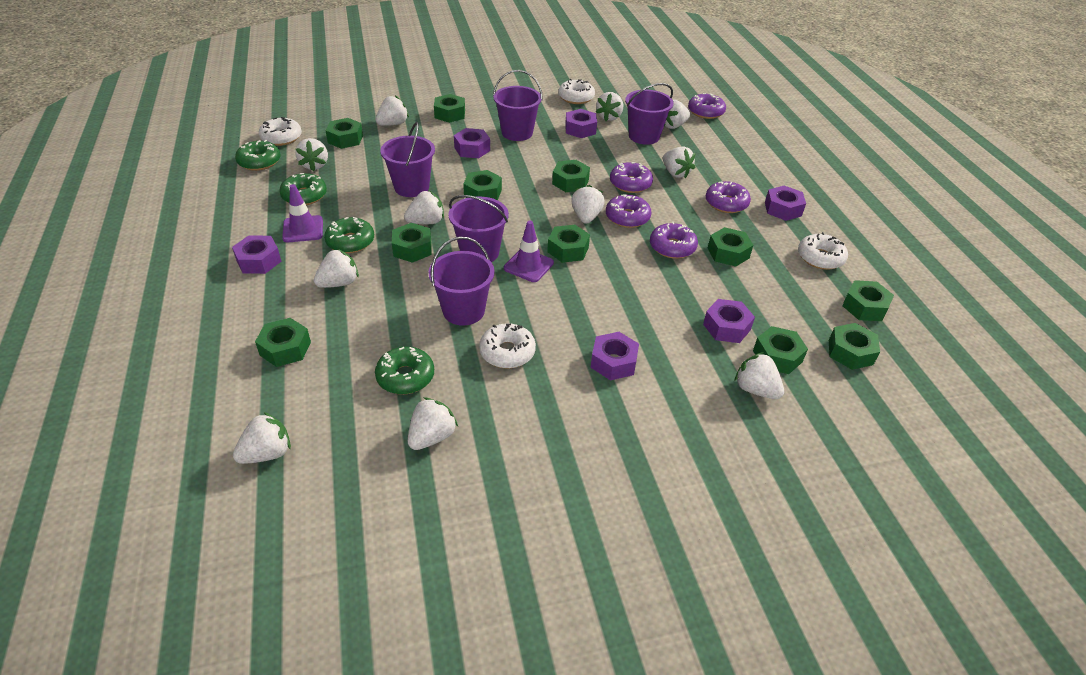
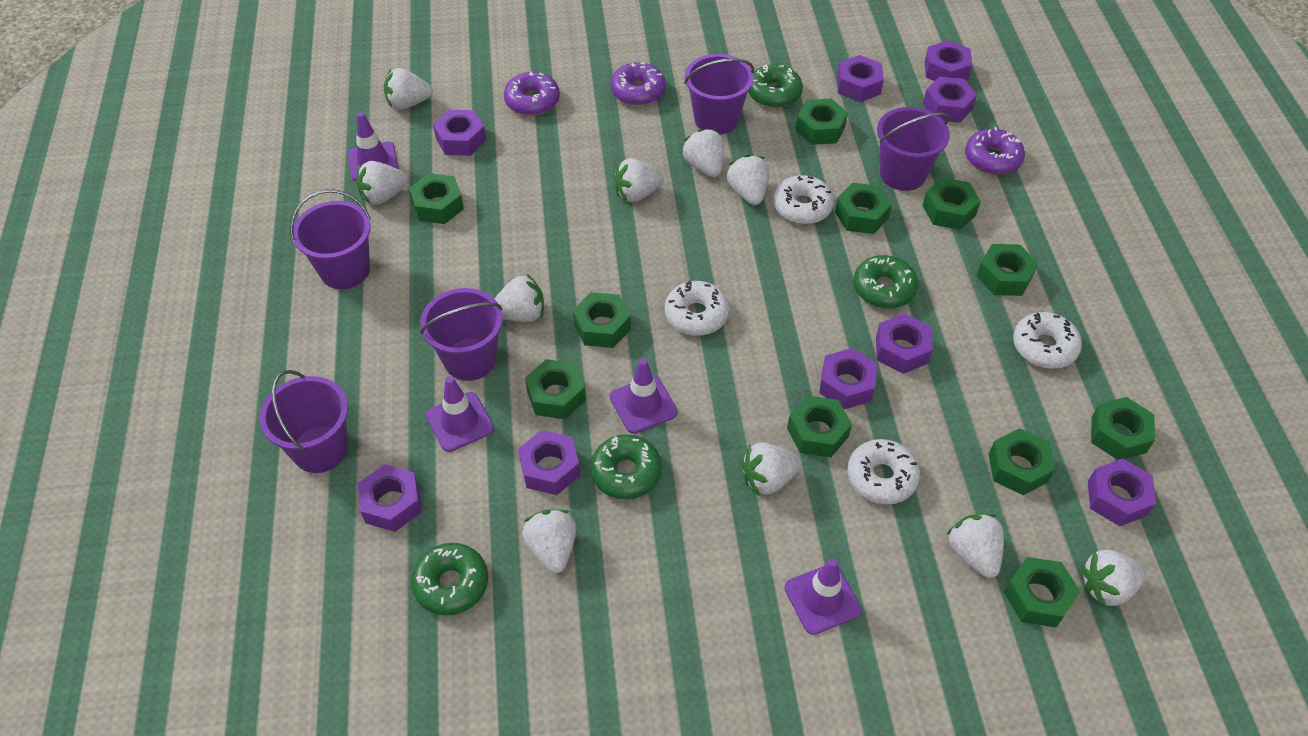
purple donut: [606,195,652,228] [610,162,653,193] [650,222,698,259] [688,93,726,119] [706,181,751,213] = 5 -> [504,72,560,116] [610,62,666,106] [965,127,1025,175] = 3
purple nut: [232,235,282,274] [454,128,490,158] [565,109,597,138] [591,332,639,381] [703,299,755,343] [765,186,806,221] = 6 -> [358,464,422,532] [433,110,486,156] [518,430,580,495] [819,348,877,409] [837,55,884,102] [876,313,933,374] [923,76,977,123] [925,40,972,81] [1088,458,1156,526] = 9
purple traffic cone: [282,184,323,242] [504,221,554,282] = 2 -> [348,112,399,182] [426,376,494,452] [610,358,678,434] [784,558,862,635] = 4
white strawberry: [233,412,291,464] [295,138,328,171] [314,249,359,288] [376,95,409,126] [404,190,444,224] [408,397,458,450] [571,185,605,224] [596,92,623,121] [663,147,695,178] [664,100,690,129] [734,352,784,399] = 11 -> [357,161,408,205] [384,68,433,110] [495,274,544,322] [522,509,576,574] [614,158,664,202] [682,129,724,177] [727,154,769,205] [741,442,802,496] [946,514,1004,578] [1081,550,1147,607] = 10

